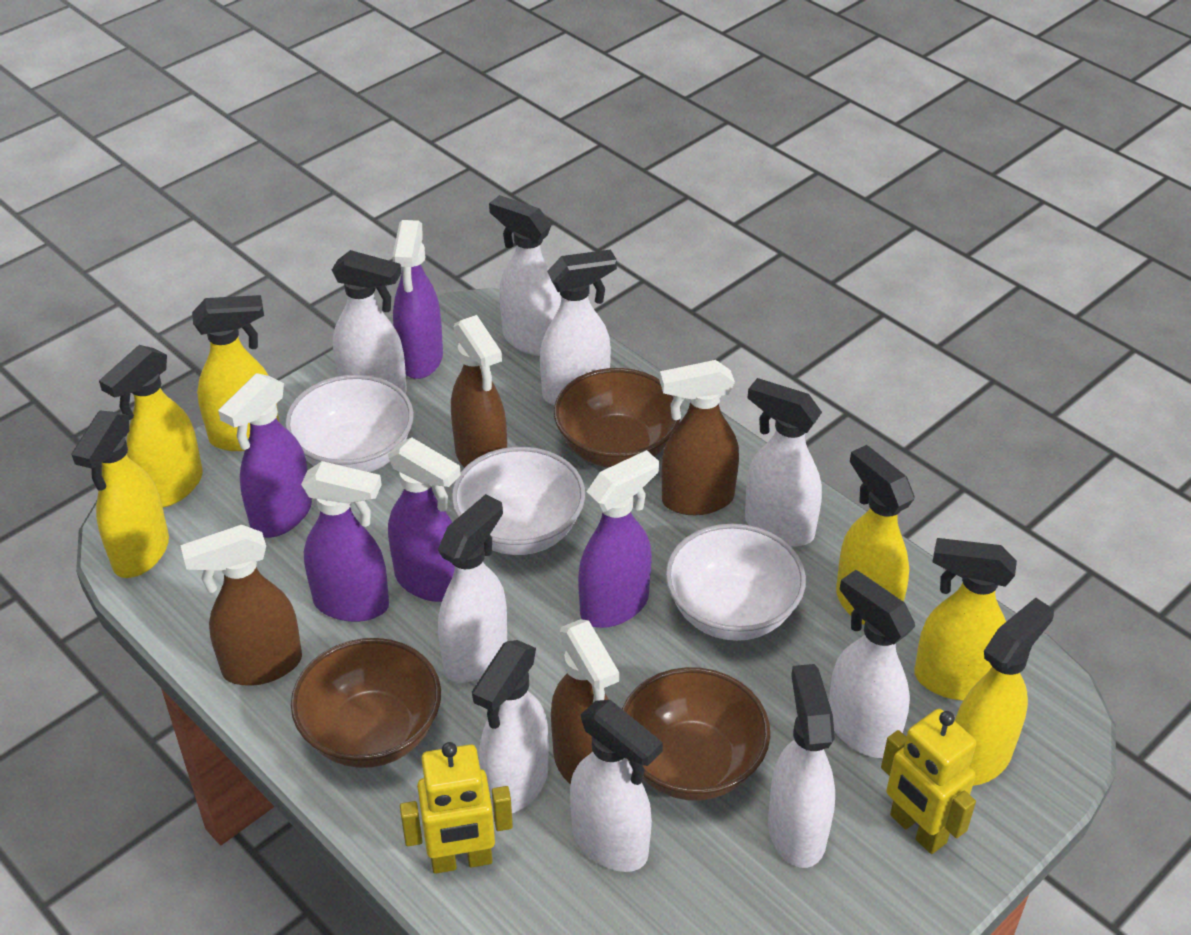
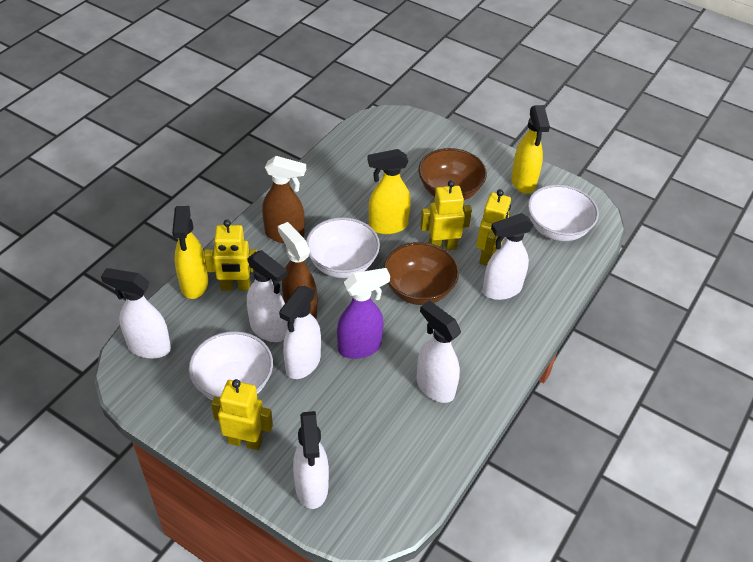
brown bowl: [291,638,441,768] [554,368,681,468] [622,667,770,801] = 3 -> [383,242,459,305] [418,148,487,200] = 2
brown spray bottle: [180,525,302,686] [451,315,507,468] [551,619,619,785] [660,360,739,515] = 4 -> [262,156,306,243] [278,222,317,319] = 2
purple spray bottle: [218,373,312,538] [301,461,389,622] [388,437,461,602] [392,220,443,379] [578,450,659,628] = 5 -> [337,268,390,359] = 1
white spray bottle: [332,250,407,394] [438,494,507,683] [472,640,549,813] [489,195,561,356] [540,249,617,405] [570,700,663,872] [745,378,822,547] [768,664,835,868] [829,570,915,758] = 9 -> [101,268,171,359] [247,250,288,342] [279,286,321,379] [293,411,329,509] [416,301,461,403] [483,213,534,300] = 6
yellow robot: [400,742,513,874] [881,709,976,854] = 2 -> [204,220,257,291] [211,379,273,450] [420,180,472,250] [476,189,511,266] = 4
yellow spray bottle: [71,411,169,578] [99,345,203,508] [192,295,279,451] [836,445,914,625] [914,538,1017,701] [955,598,1054,786] = 6 -> [172,206,208,299] [368,149,411,234] [511,105,550,194] = 3

